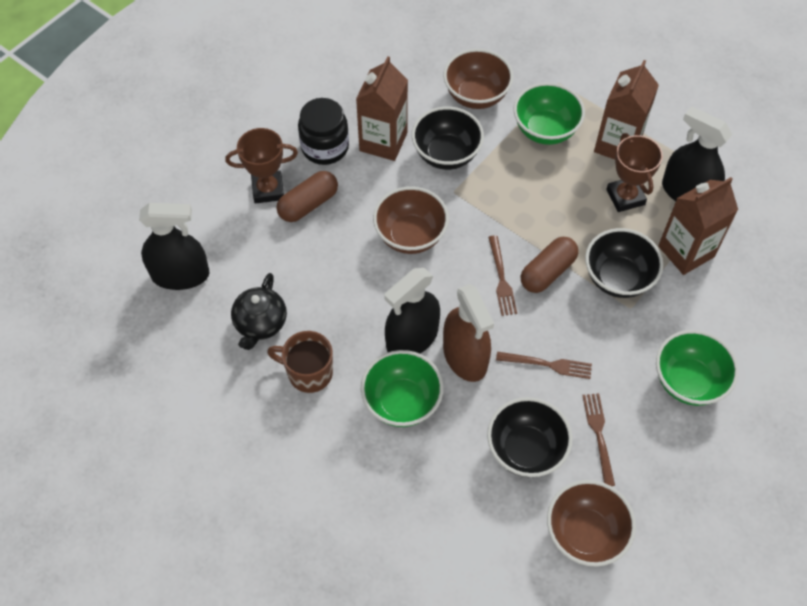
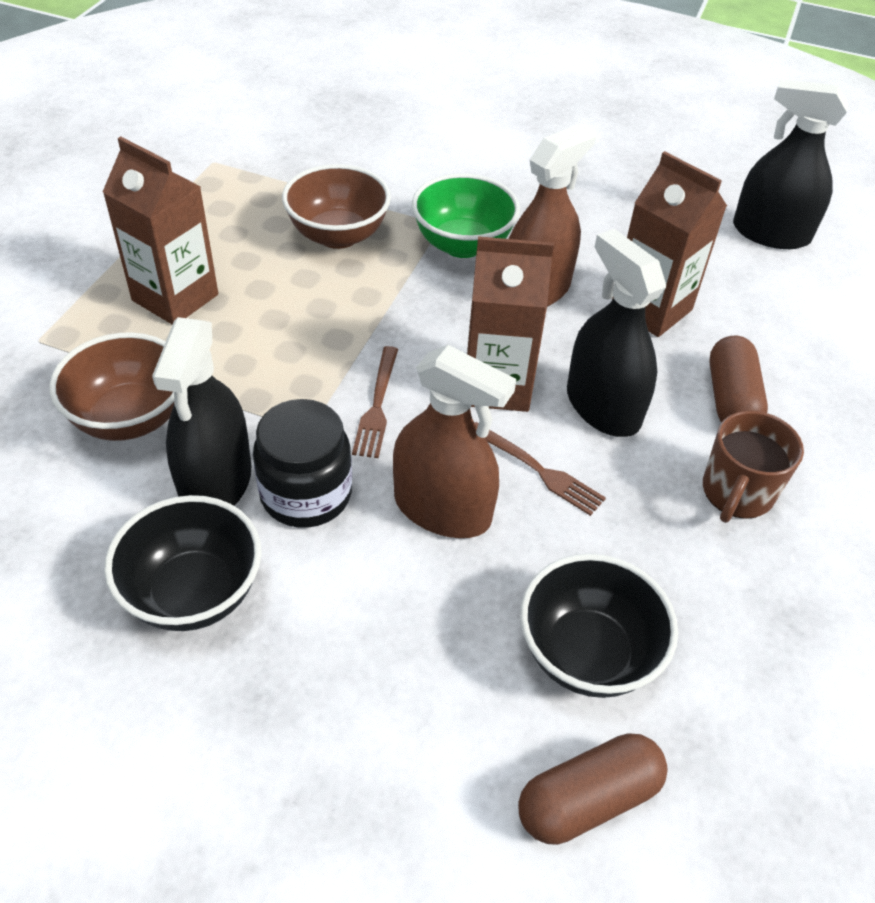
black bowl: [412,106,484,170] [487,397,572,477] [585,228,663,298] = 3 -> [104,495,262,631] [520,554,678,698] = 2
black teapot: [231,273,287,350] = 1 -> none = 0
brown bowl: [373,186,449,254] [443,49,513,109] [547,480,636,567] = 3 -> [49,332,174,441] [282,164,391,249] = 2
brown fork: [488,235,517,316] [496,352,592,379] [582,393,615,486] = 3 -> [352,346,398,458] [475,422,606,516] = 2
brown spray bottle: [443,284,494,382] = 1 -> [393,345,516,538] [509,123,596,307] = 2
brown trophy: [225,128,298,204] [607,133,663,212] = 2 -> none = 0
green bowl: [361,350,444,427] [513,83,585,145] [656,330,739,406] = 3 -> [412,173,520,258] = 1

